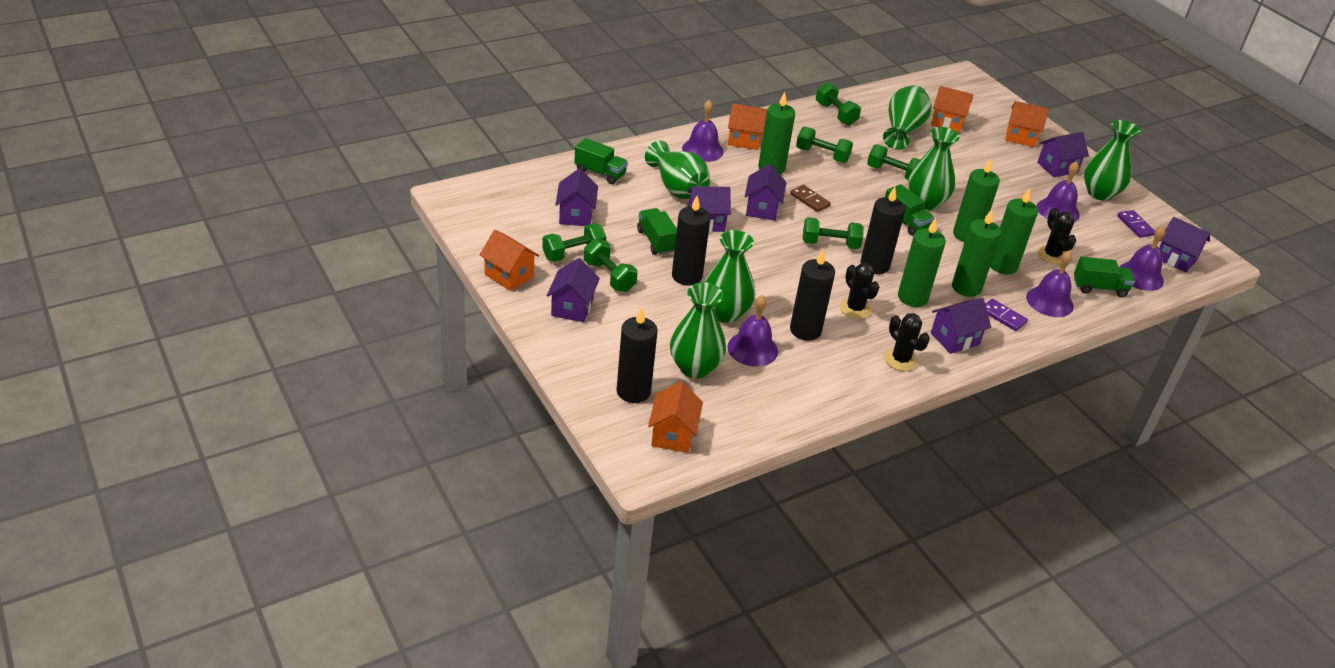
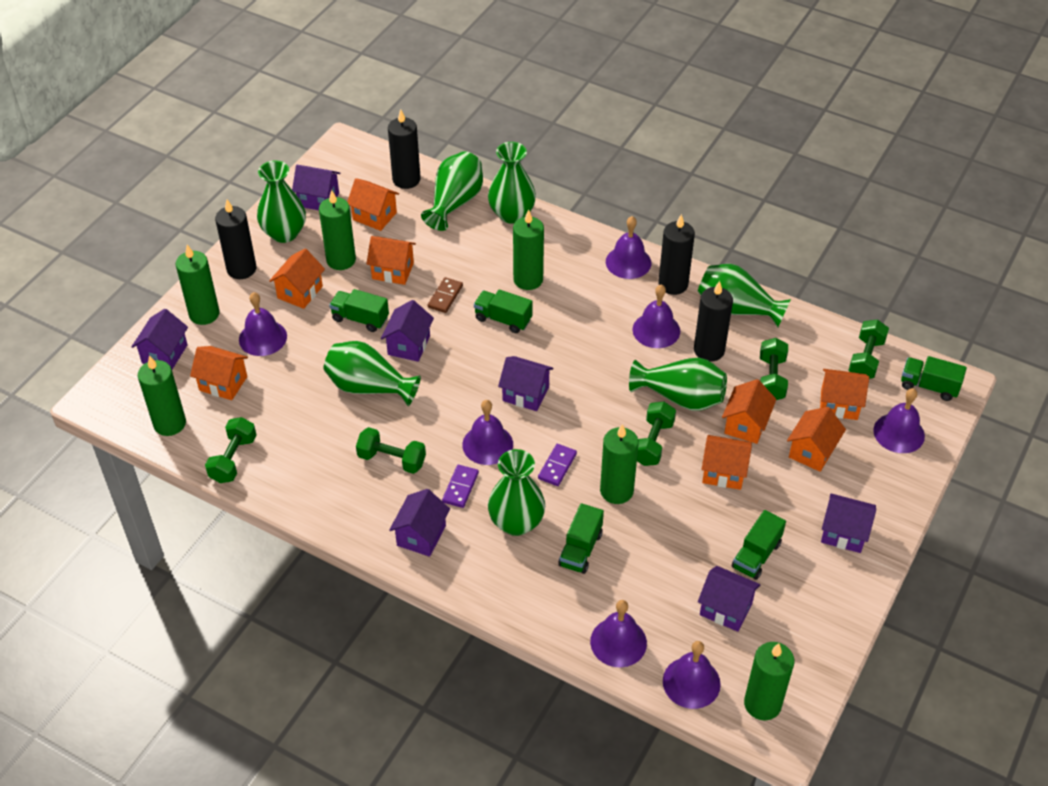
black cactus: [839,263,879,319] [884,313,930,371] [1037,208,1076,264] = 3 -> none = 0
green candle: [758,92,795,175] [898,218,946,307] [952,209,1001,297] [953,159,1000,242] [990,188,1038,274] = 5 -> [138,355,186,436] [176,245,220,325] [319,190,356,270] [513,209,544,290] [600,424,639,504] [744,642,795,721] = 6
green dumbbell: [542,223,606,262] [584,238,638,292] [796,126,853,163] [802,217,864,249] [816,82,861,126] [867,144,920,180] = 6 -> [205,417,257,483] [356,427,426,474] [637,402,676,466] [760,338,788,400] [848,320,889,379] = 5
green truck: [574,138,628,184] [637,208,677,255] [885,184,934,236] [1074,256,1135,297] = 4 -> [329,289,389,332] [474,289,532,333] [558,503,604,574] [732,510,786,580] [901,356,967,401] = 5
green vase: [645,140,710,199] [670,282,726,378] [705,230,755,323] [883,85,932,150] [908,127,960,210] [1084,120,1140,201] = 6 -> [257,160,306,243] [324,341,421,406] [421,151,483,231] [488,142,536,224] [488,449,545,536] [629,358,727,411] [698,264,791,328] = 7
orange house: [479,229,539,291] [648,381,703,453] [728,104,767,150] [931,86,973,133] [1005,101,1049,147] = 5 -> [190,346,248,400] [269,249,325,309] [347,178,399,231] [367,236,416,285] [702,435,752,490] [722,379,776,444] [787,407,846,472] [820,369,869,420] = 8
purple bell: [682,100,724,162] [727,295,778,367] [1026,250,1074,317] [1037,161,1080,222] [1119,226,1166,291] = 5 -> [239,292,287,356] [462,400,513,465] [590,600,647,667] [606,216,651,279] [633,285,680,348] [663,641,721,709] [873,388,925,453] = 7

